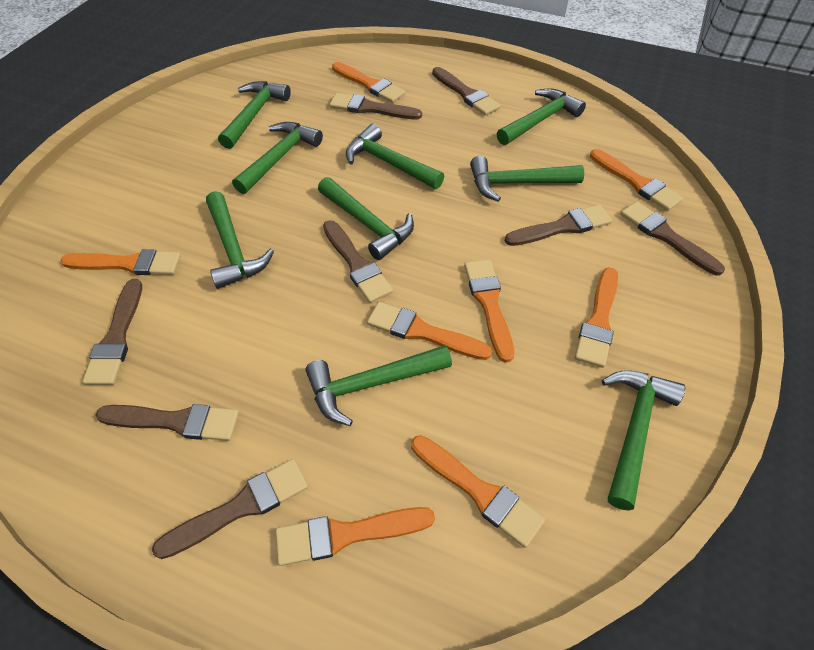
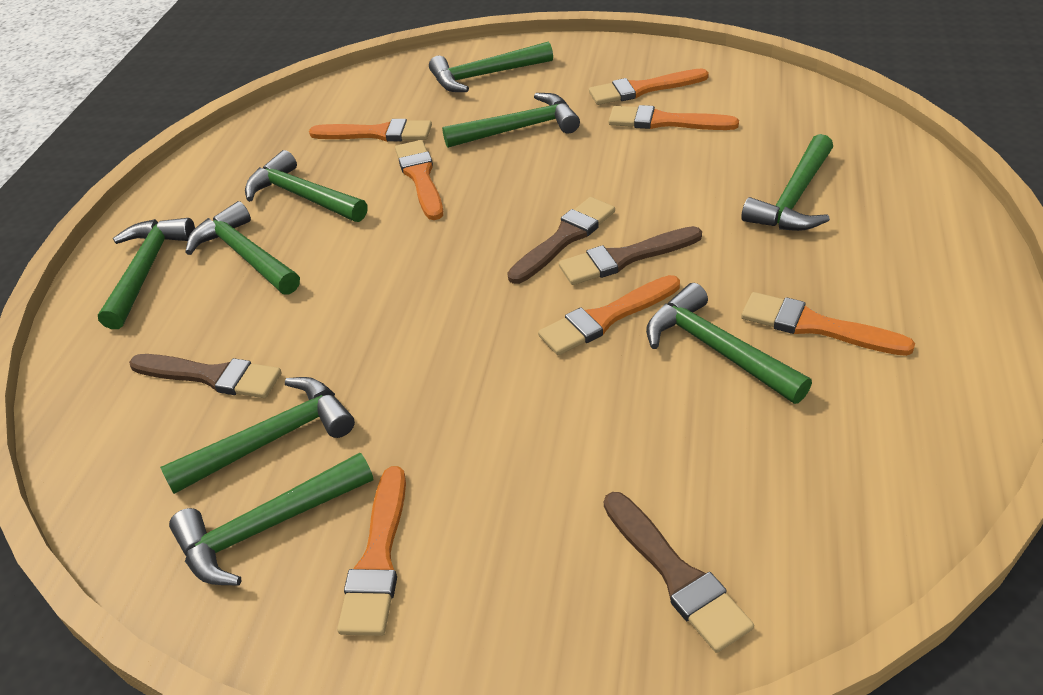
brown brush: [82,279,142,385] [96,404,239,441] [152,459,308,559] [323,220,393,303] [329,93,422,119] [432,67,501,115] [505,205,612,246] [621,201,725,275] = 8 -> [129,354,281,398] [507,197,615,284] [559,226,702,285] [604,492,754,653] = 4
orange brush: [61,249,181,275] [276,507,435,566] [332,62,405,103] [367,302,493,360] [411,435,545,548] [464,259,514,363] [575,267,618,368] [590,149,683,211] = 8 -> [309,119,432,142] [337,466,406,636] [395,140,443,220] [538,275,680,355] [589,69,709,105] [608,105,739,130] [741,292,915,356] = 7

